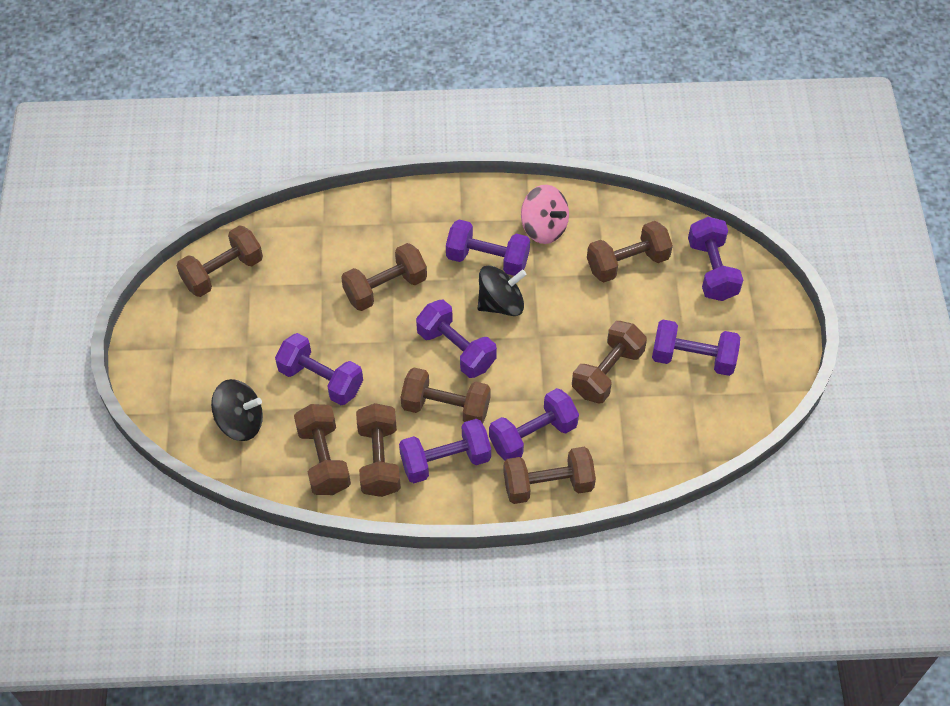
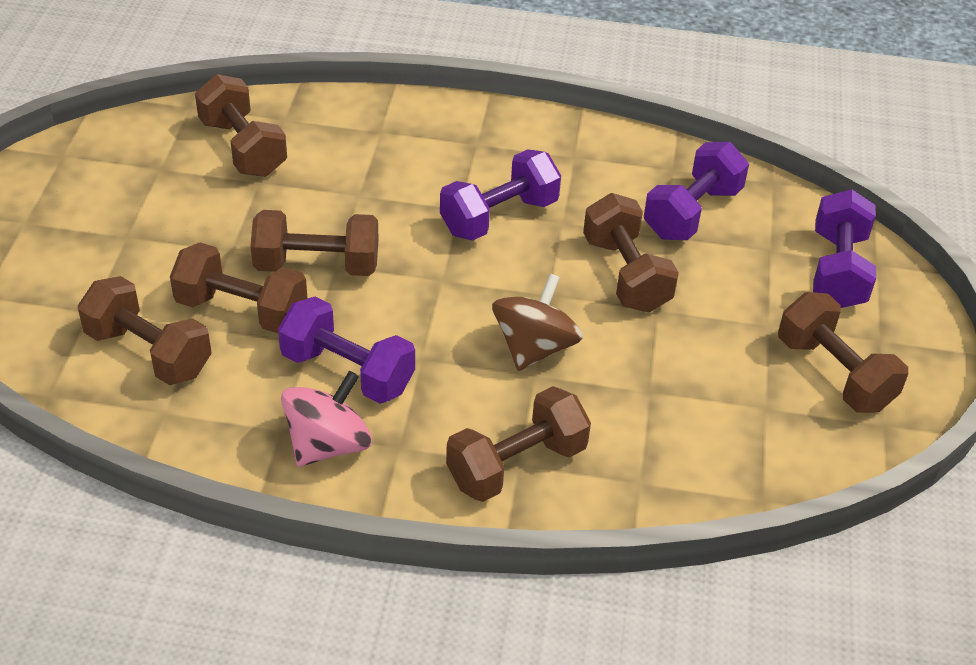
black spinning top: [211,379,263,441] [478,266,527,316] = 2 -> none = 0
brown dumbbell: [177,225,263,297] [294,404,351,495] [341,243,427,311] [356,403,401,497] [401,367,491,424] [503,447,596,504] [572,321,647,403] [587,221,673,282] = 8 -> [78,276,212,385] [170,243,308,333] [195,74,287,177] [250,210,379,276] [446,386,591,502] [583,193,679,313] [778,292,908,413] = 7
brown spinning top: none = 0 -> [492,273,583,371] = 1
purple dumbbell: [275,333,363,405] [399,419,491,483] [416,300,497,378] [446,220,530,276] [489,388,579,461] [652,320,740,376] [688,217,743,301] = 7 -> [278,297,415,404] [440,149,561,241] [644,142,749,240] [813,189,876,308] = 4

